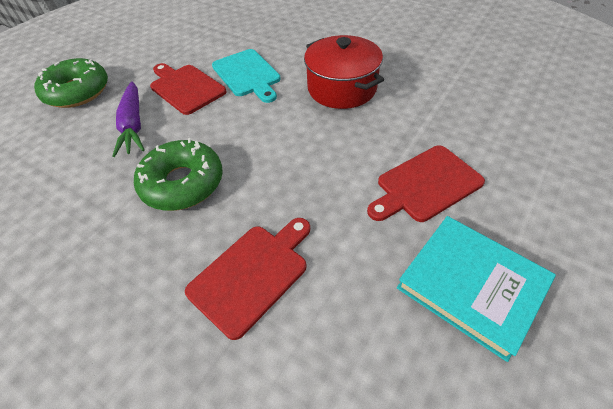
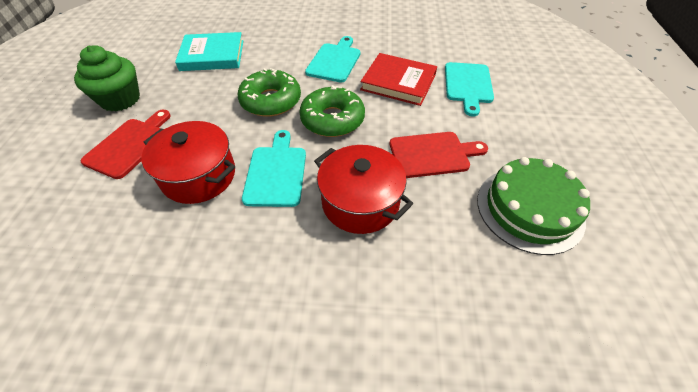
green cake: none = 0 -> [477,157,590,255] = 1
green cupcake: none = 0 -> [74,45,140,111] = 1
purple carrot: [112,81,145,157] = 1 -> none = 0
red book: none = 0 -> [360,53,437,106] = 1
red cutting board: [150,63,226,115] [185,218,310,340] [367,145,485,222] = 3 -> [81,110,171,179] [390,132,488,178] = 2
red pot: [304,35,384,109] = 1 -> [142,121,235,204] [314,145,413,234] = 2
turquoise cutting board: [212,49,281,103] = 1 -> [242,130,306,207] [305,36,360,82] [445,62,494,116] = 3

